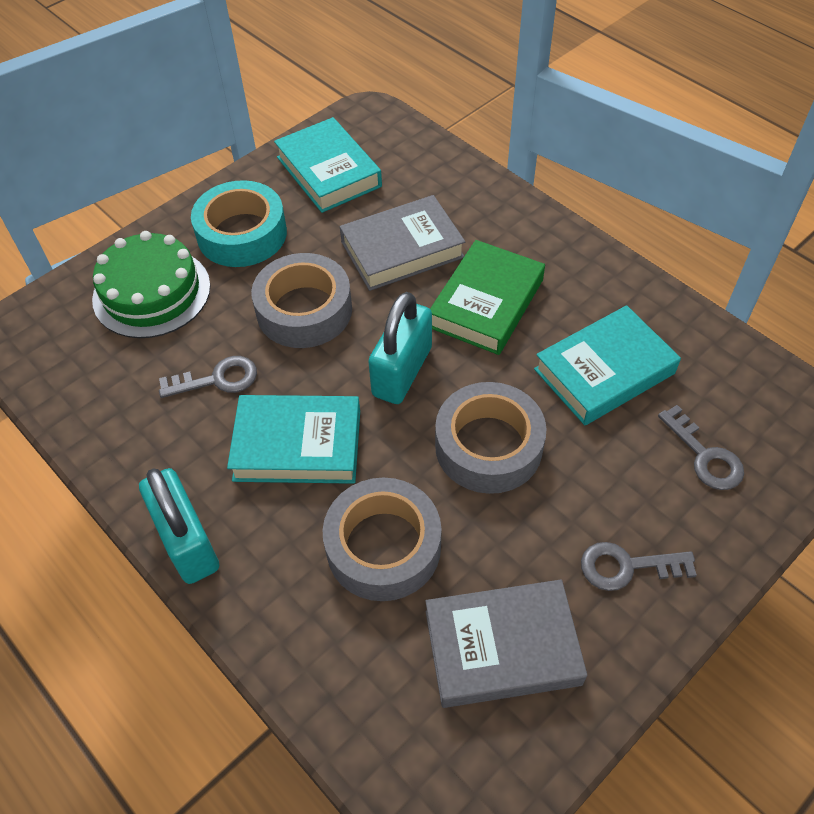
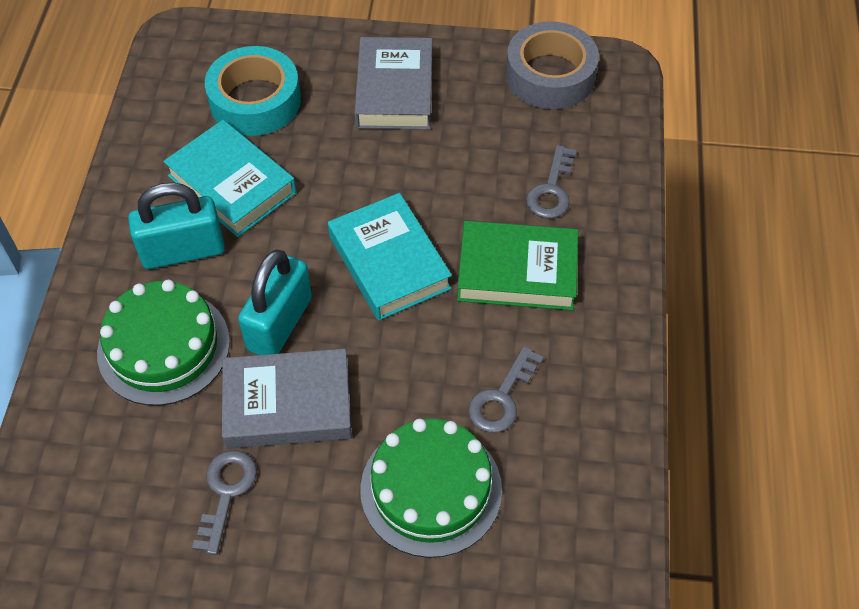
green cake: [92,231,211,338] = 1 -> [97,280,230,406] [360,419,502,558] = 2
grey tape: [251,253,352,348] [323,478,442,601] [435,382,547,494] = 3 -> [506,21,599,109] = 1
turquoise book: [227,395,360,484] [274,117,382,213] [534,305,681,425] = 3 -> [163,120,296,237] [328,193,452,320] = 2

